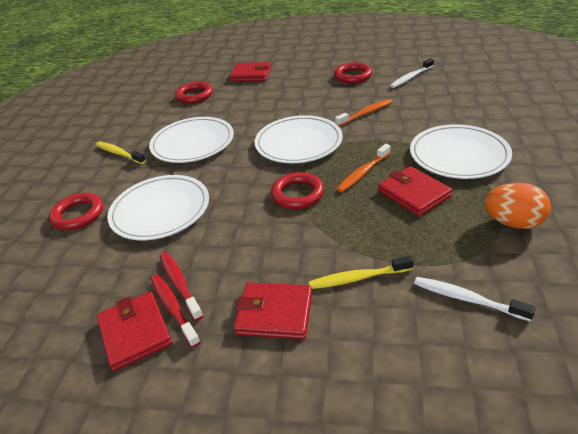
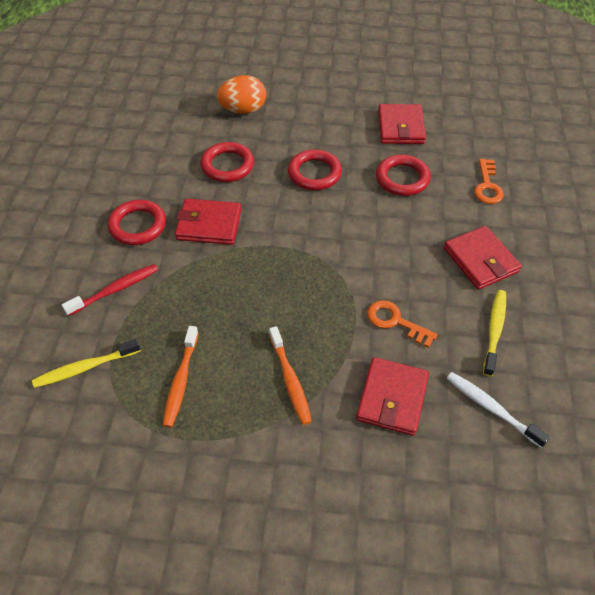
orange key: none = 0 -> [367,300,438,348] [474,159,504,204] = 2
red toothbrush: [151,274,200,348] [160,252,203,321] = 2 -> [62,264,158,316] = 1
white plate: [107,175,209,240] [149,117,234,163] [255,115,343,163] [410,124,512,179] = 4 -> none = 0
white toothbrush: [390,58,434,88] [414,277,536,321] = 2 -> [447,372,550,448] = 1

